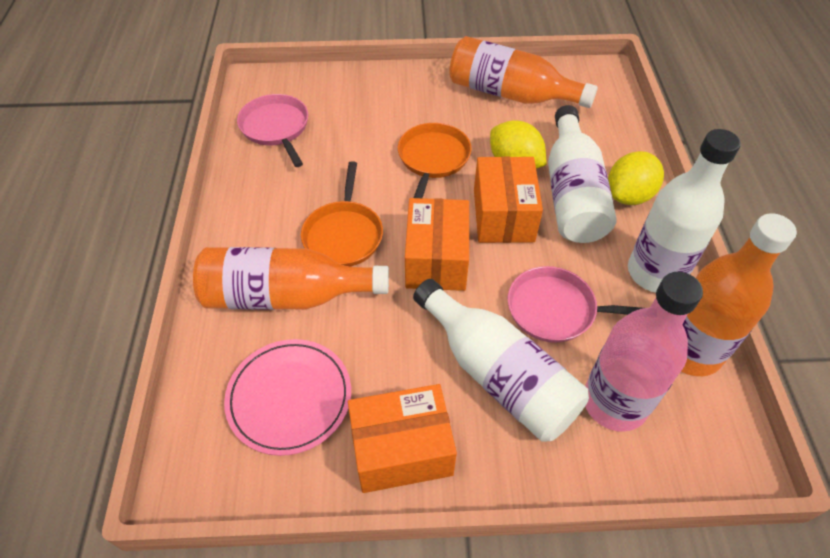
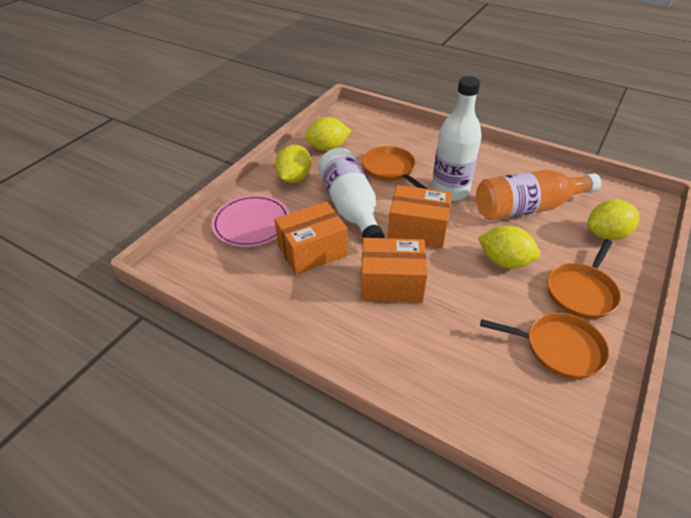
orange bottle: [193,247,389,310] [449,36,598,108] [681,213,797,376] = 3 -> [476,170,601,220] = 1
orange pan: [301,161,383,267] [398,123,472,198] = 2 -> [362,146,427,189] [480,313,609,379] [547,239,621,319] = 3
pink bottle: [585,272,703,432] = 1 -> none = 0
pink pan: [237,94,308,167] [508,266,642,343] = 2 -> none = 0
white bottle: [413,279,589,442] [548,105,617,243] [628,129,741,293] = 3 -> [318,148,385,238] [431,76,482,201] = 2
yellow lemon: [490,120,546,169] [608,151,664,205] = 2 -> [275,145,311,183] [304,117,351,151] [478,225,540,269] [588,200,640,240] = 4

